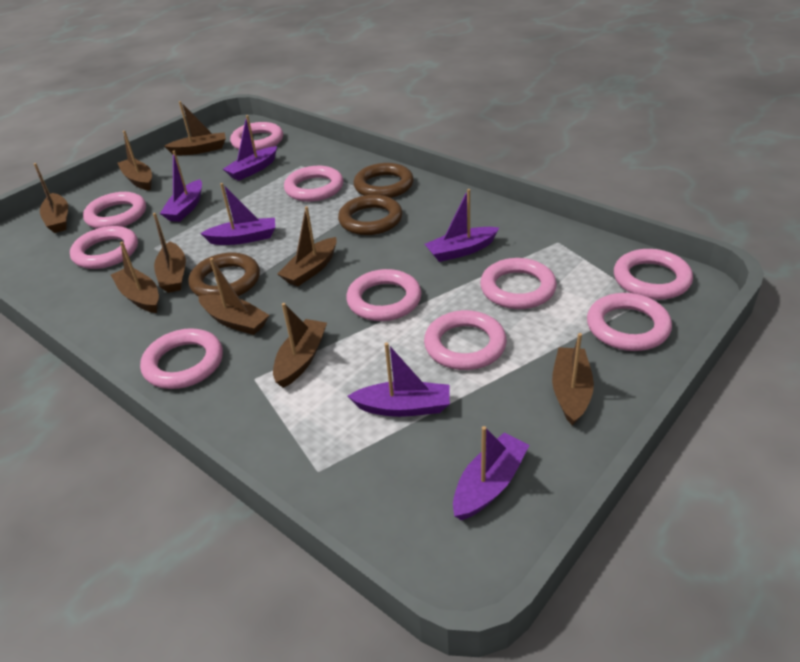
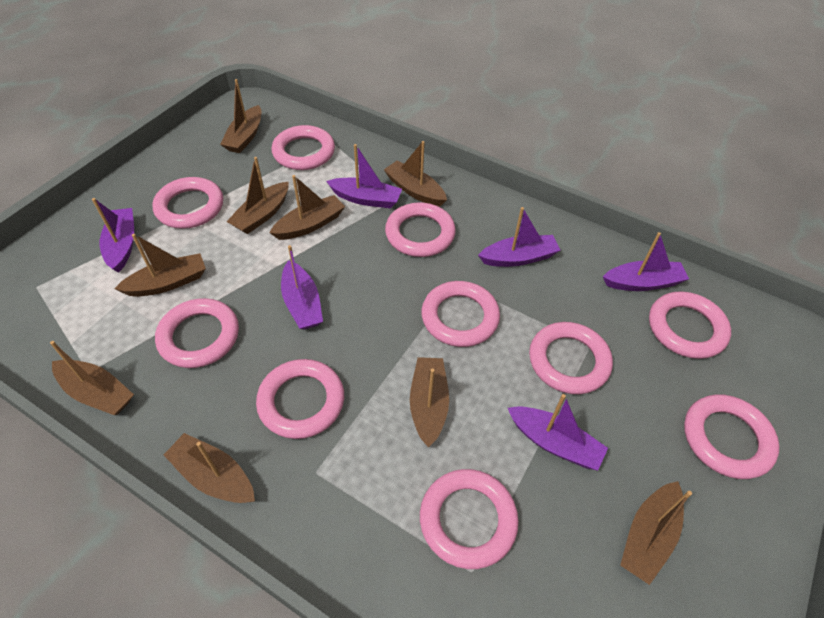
brown ring: [188,253,260,296] [338,195,402,235] [353,163,414,198] = 3 -> none = 0

